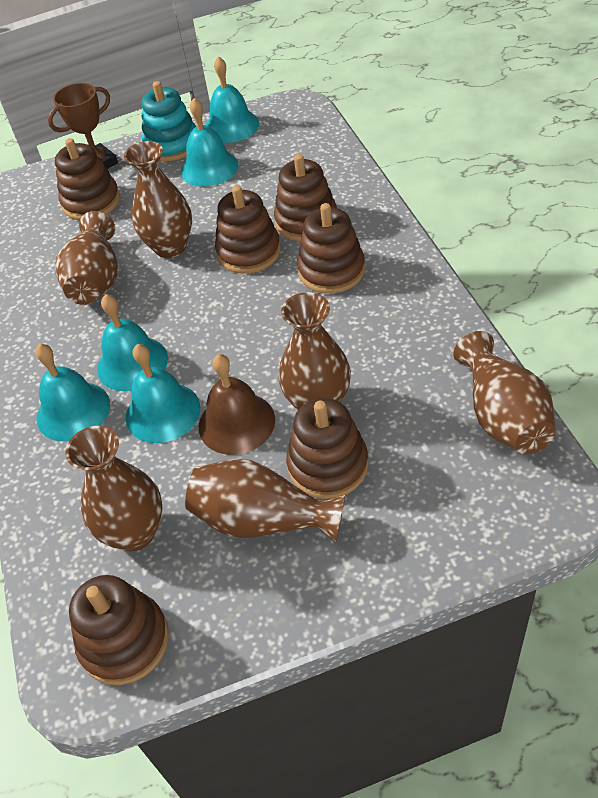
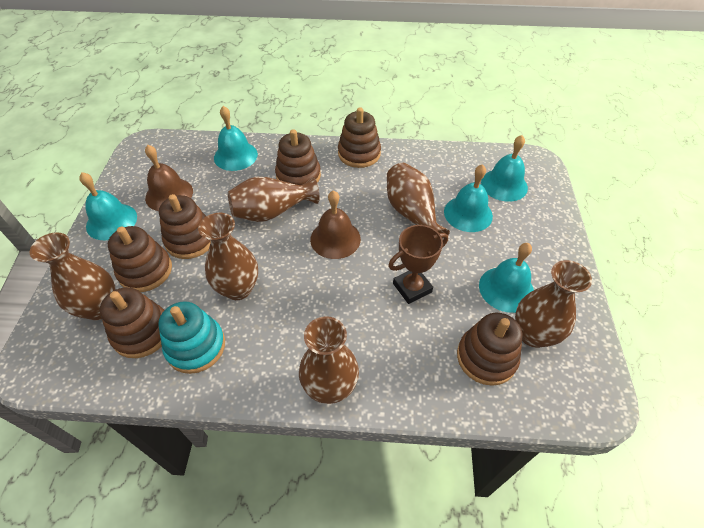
brown bell: [199,354,275,455] = 1 -> [145,145,193,211] [310,190,361,259] = 2

